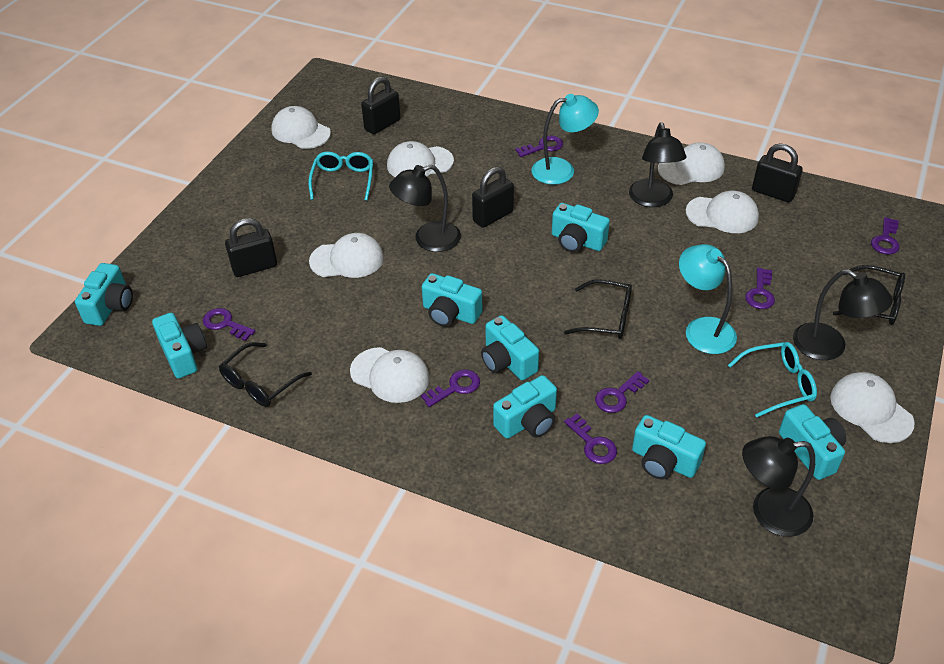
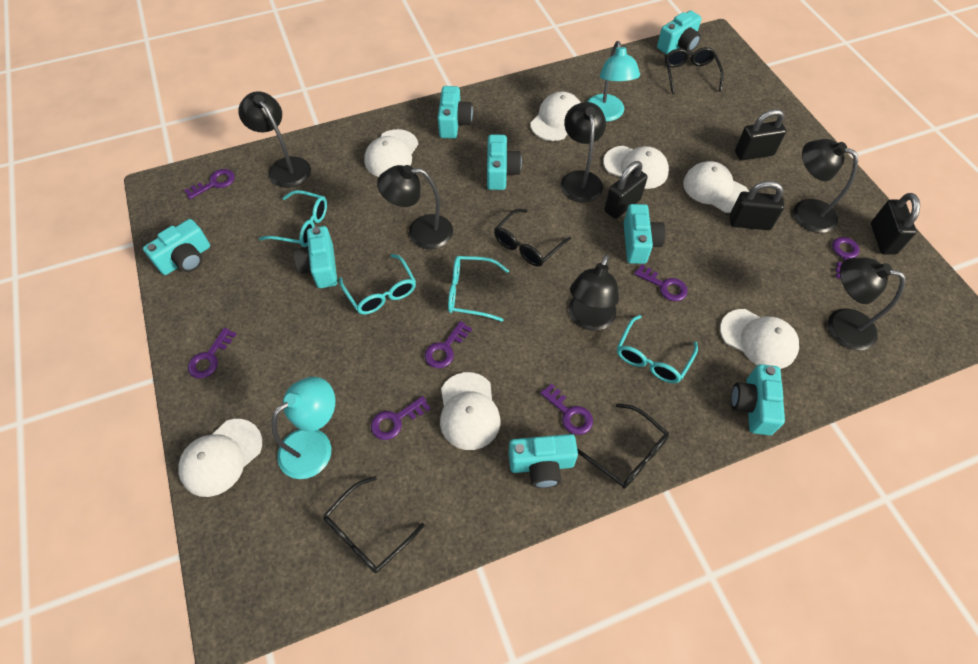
black glasses: [219,342,312,407] [564,279,632,339] [833,265,905,325] = 3 -> [323,476,425,573] [494,209,571,267] [577,403,669,489] [665,47,724,94] = 4
black lamp: [389,165,461,252] [629,122,686,207] [742,436,815,537] [793,269,893,360] = 4 -> [238,91,311,188] [377,165,453,249] [561,102,606,202] [569,254,619,331] [793,139,858,233] [828,257,905,350] = 6
turquoise glasses: [309,152,373,201] [728,342,817,417] = 2 -> [259,190,327,247] [339,254,416,314] [448,256,509,322] [617,315,698,383] = 4

